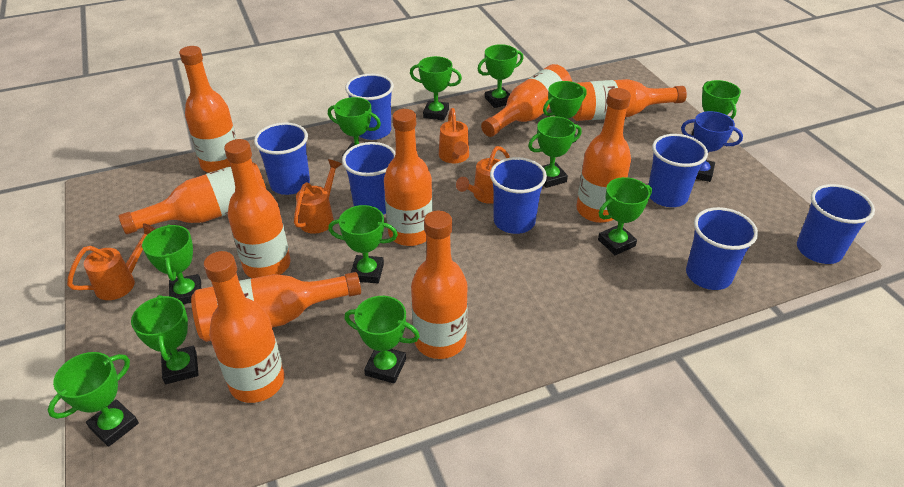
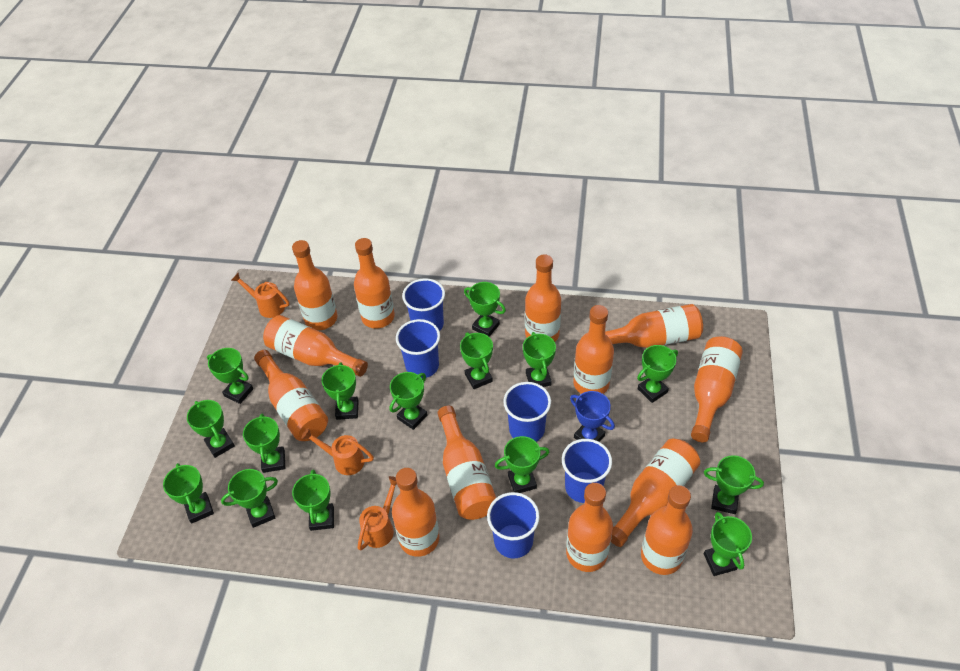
blue cup: [254,122,310,195] [342,142,396,215] [345,74,394,140] [490,157,547,234] [648,134,708,207] [686,207,758,290] [797,184,875,264] = 7 -> [396,319,440,378] [402,278,445,331] [487,492,540,558] [503,382,551,442] [562,439,612,503] = 5
green trophy: [48,352,139,447] [131,295,199,384] [142,225,201,304] [328,97,381,157] [328,205,398,284] [344,296,420,384] [410,56,462,121] [477,44,523,108] [528,116,582,188] [543,81,587,143] [598,177,652,255] [692,80,741,136] = 12 -> [163,463,214,524] [187,400,235,458] [207,348,253,404] [221,469,278,528] [243,413,285,473] [292,470,334,531] [321,362,359,420] [390,372,427,430] [460,332,493,389] [464,282,506,337] [495,436,549,493] [523,332,556,387] [637,345,678,403] [704,455,764,514] [704,512,752,576] = 15
orange bottle: [118,162,266,235] [179,46,237,173] [191,272,361,342] [204,251,285,403] [224,139,291,278] [384,109,433,246] [411,211,468,359] [481,64,572,137] [572,79,687,121] [576,88,631,223] = 10 -> [254,350,328,441] [263,315,368,377] [292,240,338,330] [354,238,395,328] [392,468,439,557] [438,406,496,520] [525,254,561,342] [566,483,613,572] [573,305,614,394] [605,304,703,348] [611,439,700,547] [641,485,693,575] [691,336,743,442] = 13
orange watering can: [67,224,155,300] [294,159,342,234] [439,108,469,163] [456,146,510,204] = 4 -> [231,273,289,318] [301,428,374,475] [358,476,397,551] = 3

